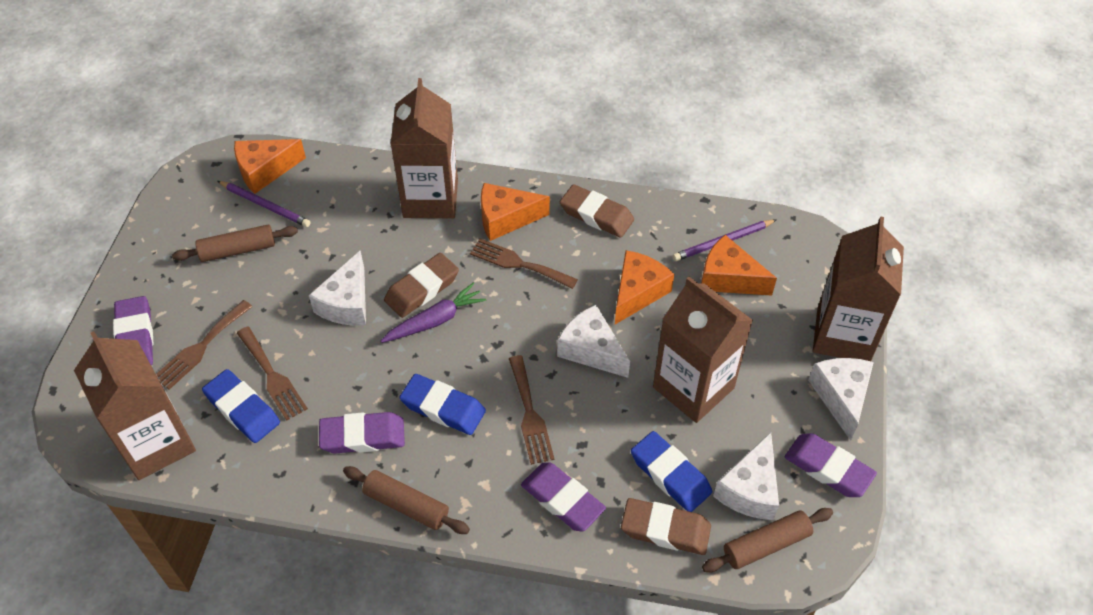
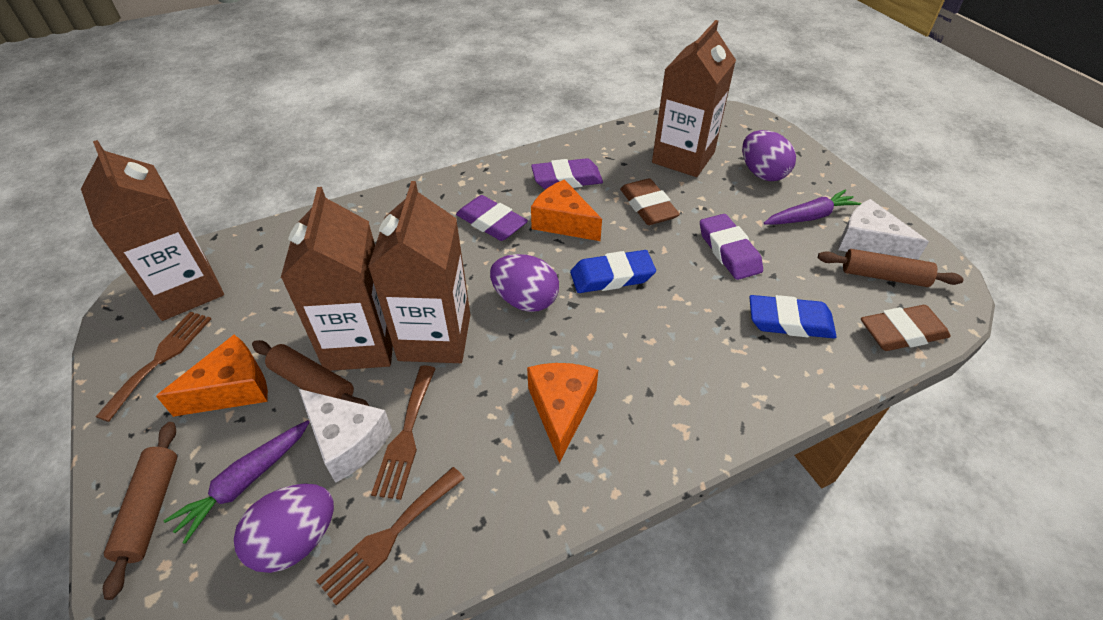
blue eraser: [202,369,280,443] [399,374,486,435] [631,431,712,512] = 3 -> [570,250,656,293] [749,295,837,339] = 2
brown eraser: [384,253,459,318] [560,184,634,238] [621,498,711,555] = 3 -> [620,178,680,225] [861,305,951,351] = 2
brown fork: [156,300,252,390] [237,326,308,421] [470,239,578,289] [509,355,554,465] = 4 -> [96,312,211,422] [316,467,465,606] [371,365,436,500] = 3
orange cheese: [234,139,306,194] [481,183,550,241] [615,250,674,324] [701,235,777,296] = 4 -> [156,335,268,417] [527,363,598,463] [531,179,602,241] = 3
purple carrot: [381,283,486,343] = 1 -> [163,420,310,544] [764,190,862,225] = 2
purple egg: none = 0 -> [234,484,334,573] [490,254,559,312] [742,130,796,181] = 3
purple eraser: [113,296,153,365] [319,412,405,454] [521,462,606,532] [785,433,877,497] = 4 -> [456,195,528,241] [531,158,603,190] [700,214,763,280] = 3
purple pencil: [218,181,311,227] [673,220,776,261] = 2 -> none = 0
white cheese: [309,251,366,326] [557,305,630,378] [713,432,779,520] [808,358,874,441] = 4 -> [299,389,392,483] [838,199,929,260] = 2

